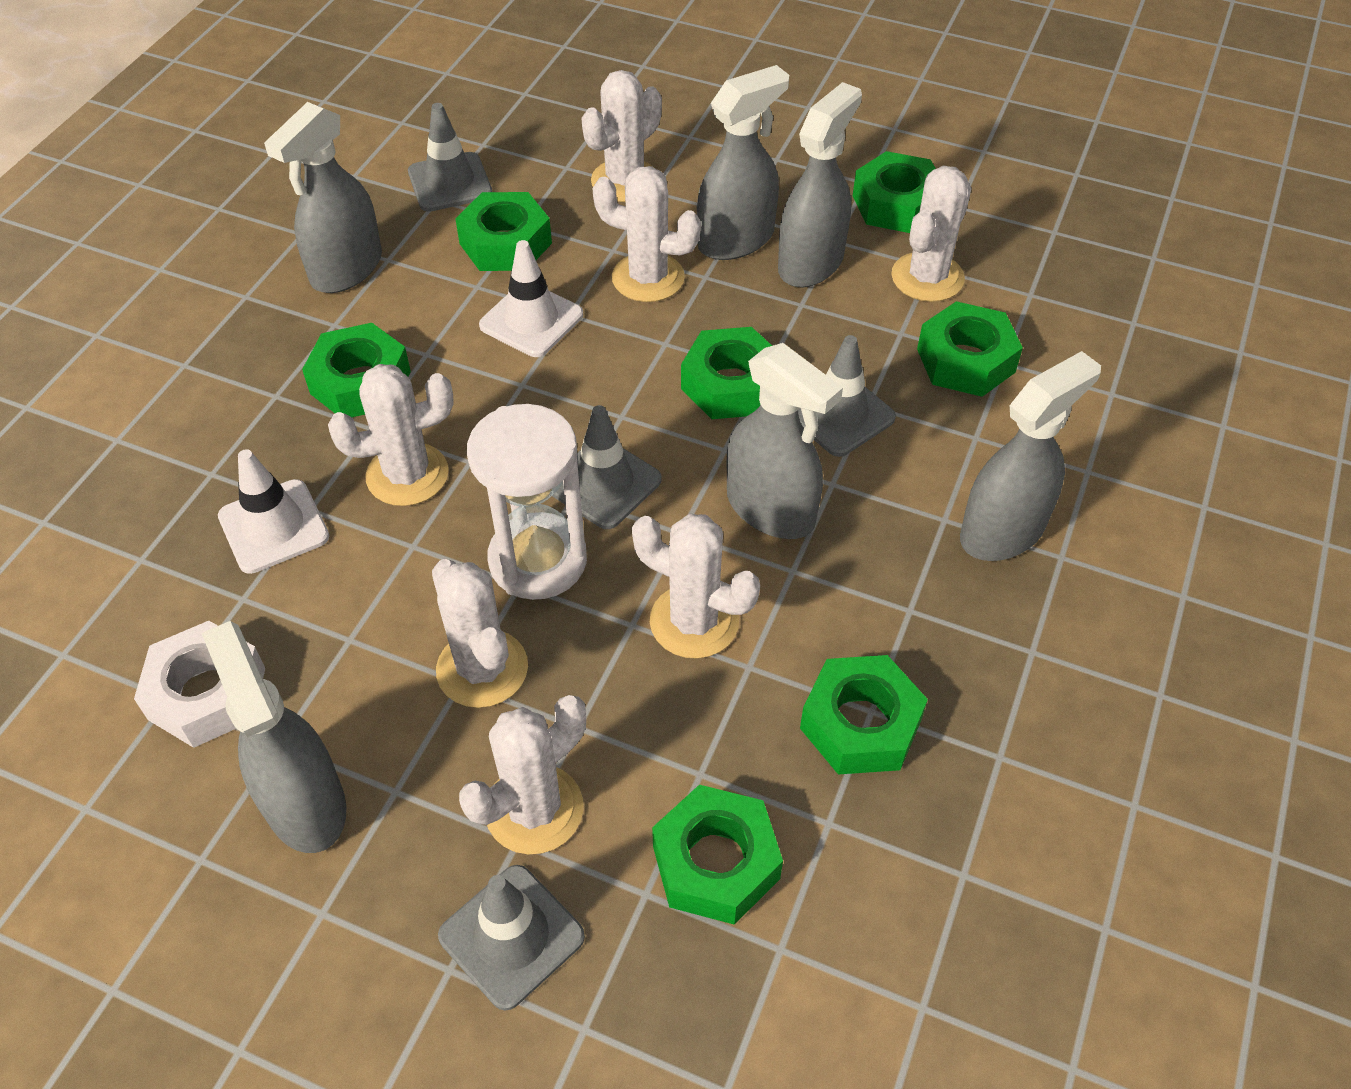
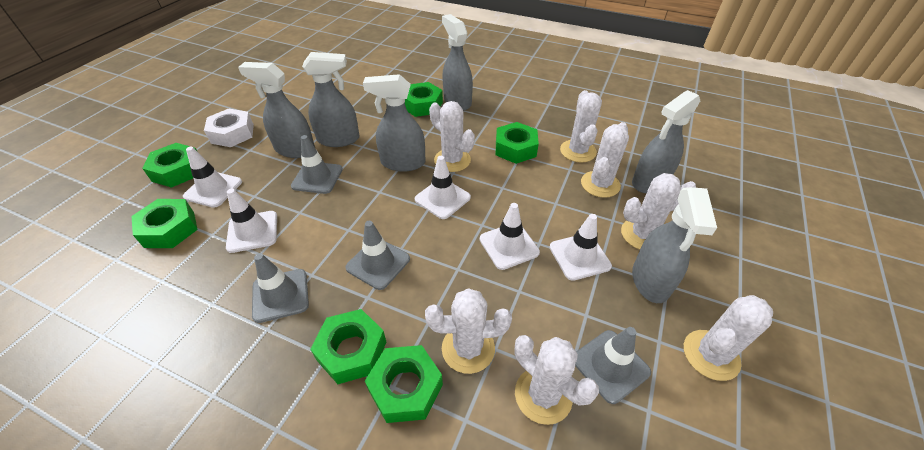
green nut: [302,323,411,417] [455,192,552,271] [652,785,783,925] [681,327,772,419] [800,655,928,774] [853,151,936,233] [917,301,1023,397] = 7 -> [131,199,198,248] [142,143,198,188] [310,309,386,384] [365,345,443,423] [405,82,443,117] [496,122,539,164] = 6
white hourglass: [467,404,587,600] = 1 -> none = 0
white traffic cone: [218,449,329,574] [479,240,583,357] = 2 -> [183,147,242,208] [226,189,277,253] [415,156,471,219] [480,203,540,270] [549,214,612,281] = 5

